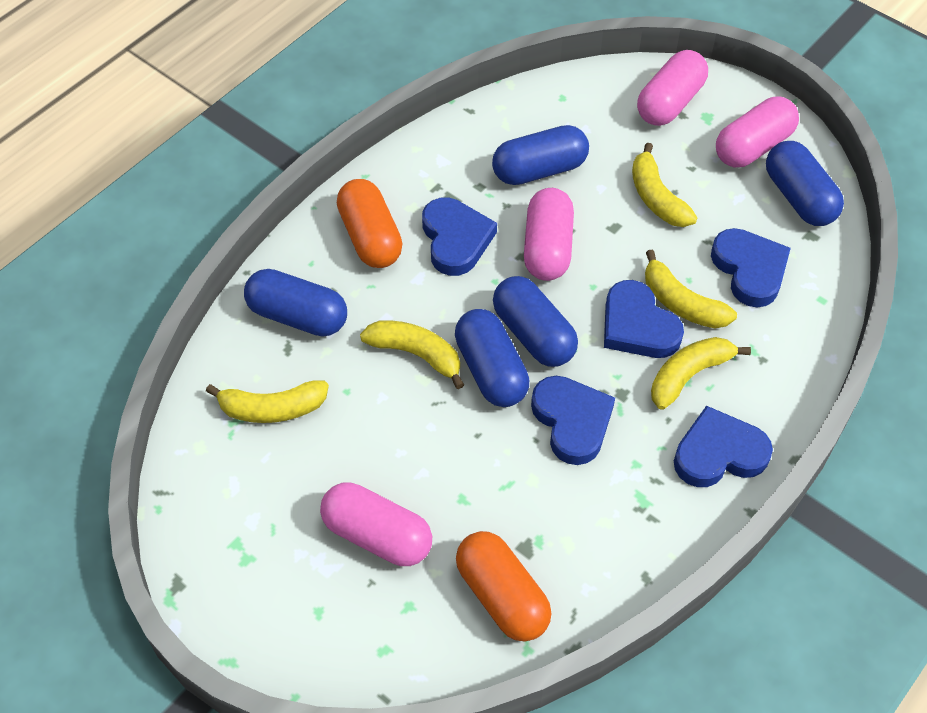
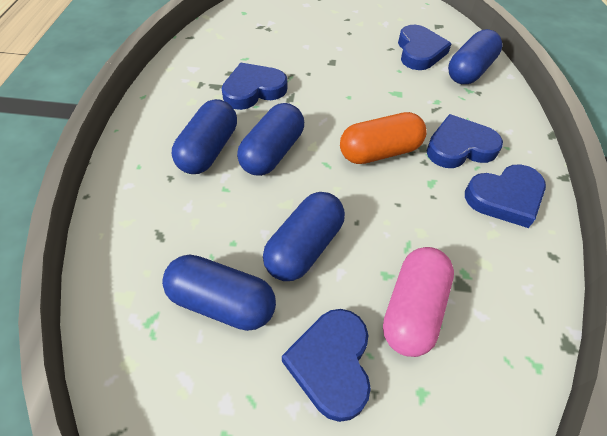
orange capsule: [337,179,403,268] [456,531,552,642] = 2 -> [340,112,426,164] = 1
pink capsule: [320,482,432,566] [524,188,574,281] [637,50,708,126] [716,97,799,167] = 4 -> [383,247,454,357] = 1
yellow banana: [206,380,329,423] [360,320,464,389] [632,143,697,227] [645,250,737,328] [651,337,751,410] = 5 -> none = 0

